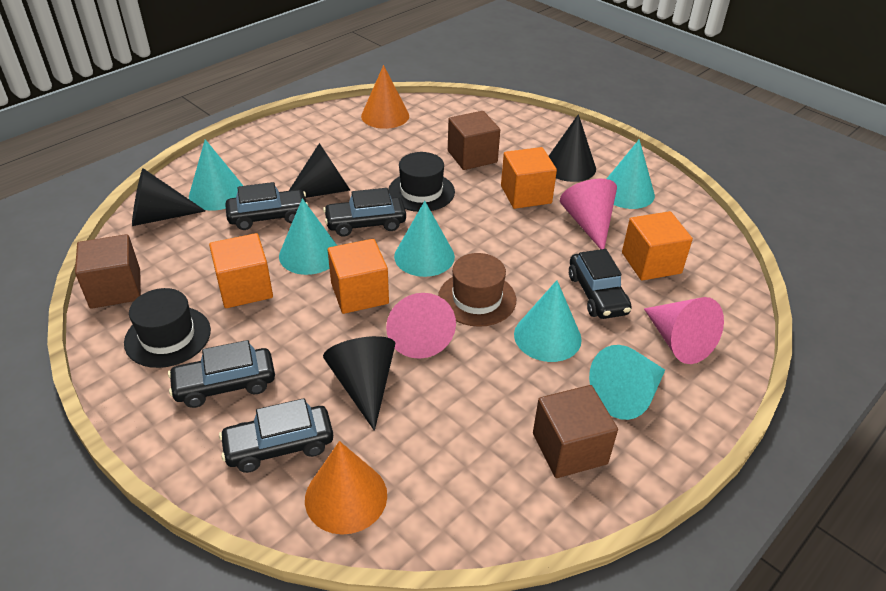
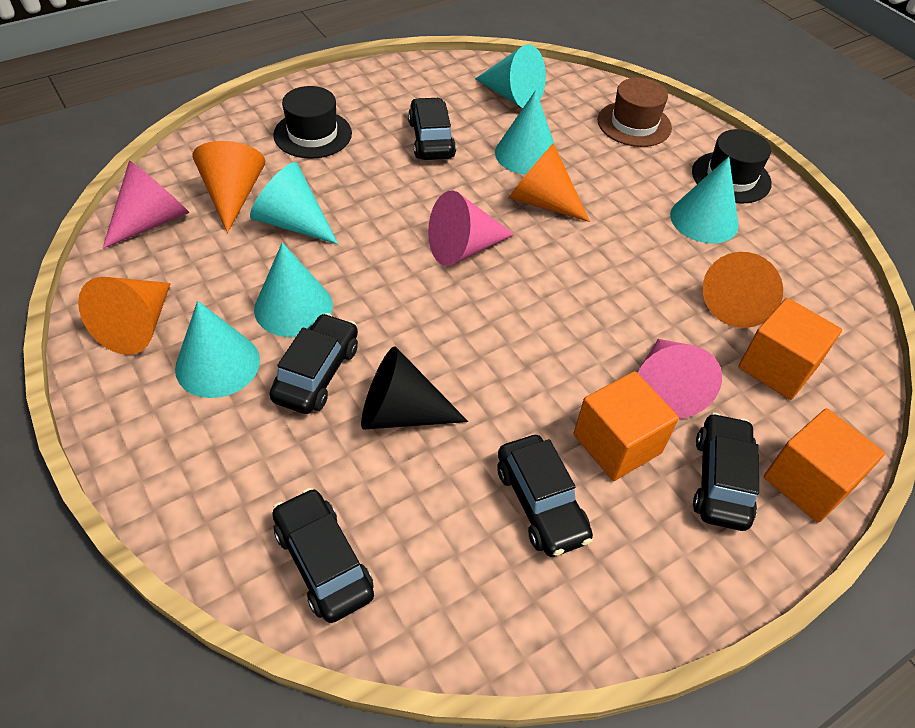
black cone: [132,168,205,226] [289,143,351,198] [323,336,395,431] [549,114,596,182] = 4 -> [361,346,468,430] = 1
brown cube: [75,234,141,309] [448,111,500,170] [533,385,618,478] = 3 -> none = 0
orange cone: [305,441,387,535] [361,65,409,129] = 2 -> [78,277,171,355] [192,141,265,233] [508,143,590,222] [703,252,783,328] = 4
orange cube: [209,233,273,308] [328,239,389,314] [501,147,557,209] [622,211,693,281] = 4 -> [574,371,679,481] [738,298,842,400] [764,408,885,523] = 3

